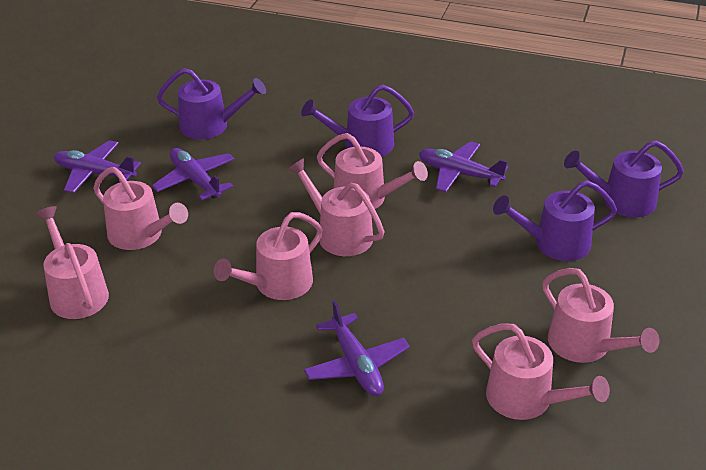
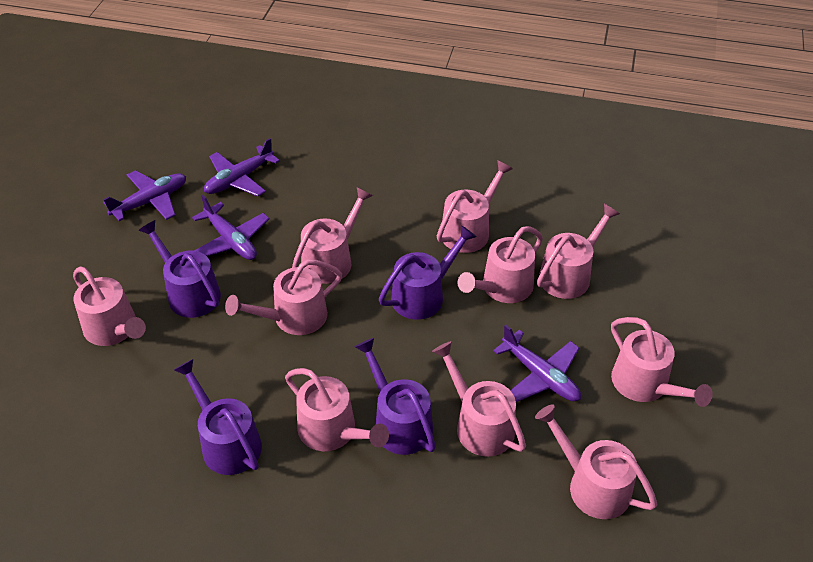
pink watering can: [36,206,109,319] [93,167,188,250] [214,212,323,300] [287,158,385,256] [317,133,428,209] [472,323,610,420] [542,268,659,363] = 7 -> [73,266,146,346] [225,259,342,335] [285,368,389,451] [292,187,373,284] [432,341,526,457] [437,160,513,253] [458,226,543,303] [535,405,657,519] [537,204,620,299] [611,317,713,407] = 10

